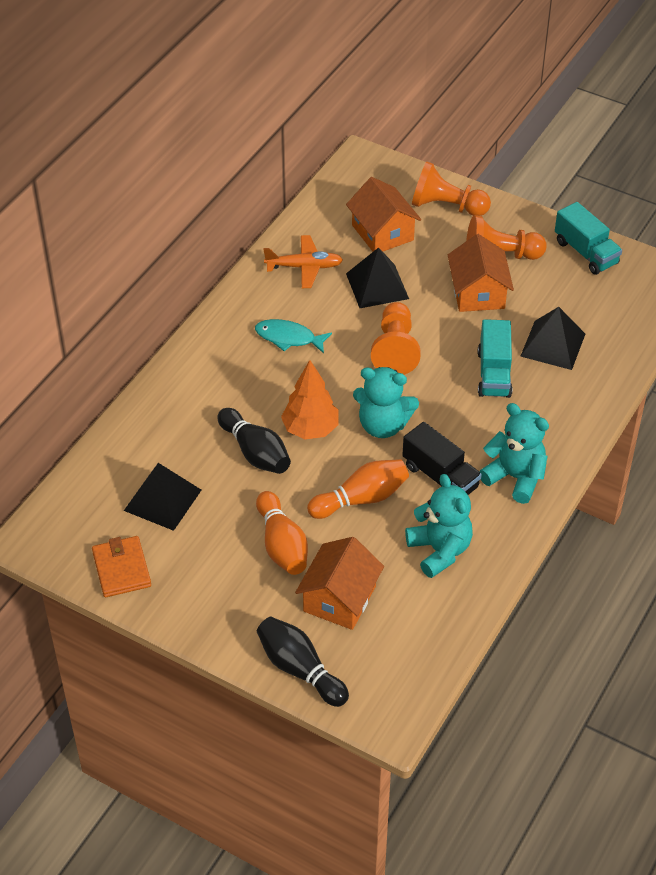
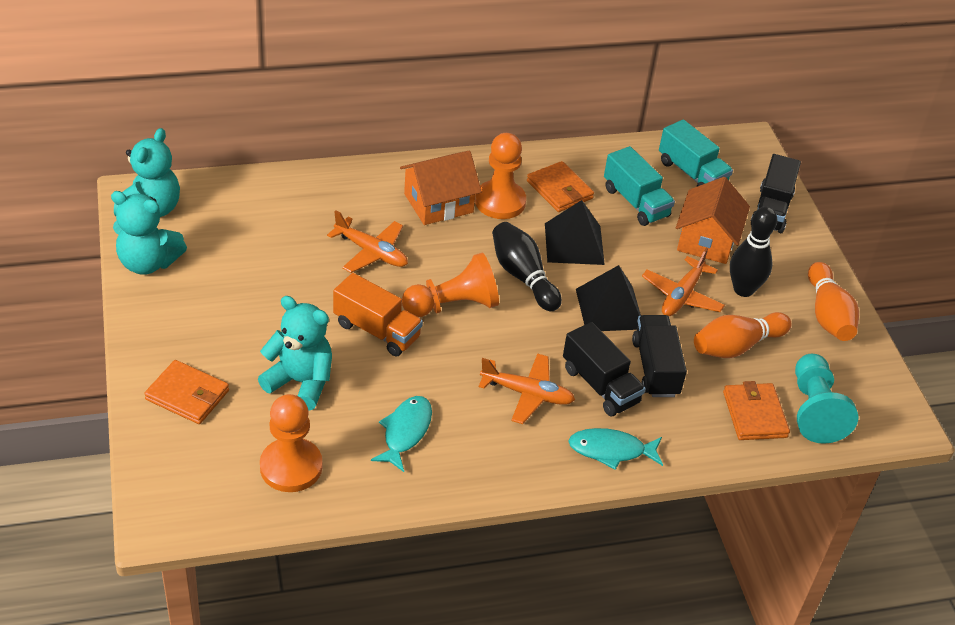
black pyramid: [124,463,201,531] [346,247,409,308] [520,307,585,370] = 3 -> [545,200,605,265] [576,265,641,331] = 2
black truck: [402,422,482,495] = 1 -> [563,322,645,417] [632,315,687,397] [751,154,801,233] = 3
orange house: [295,537,384,630] [346,177,421,252] [448,234,514,312] = 3 -> [400,151,482,225] [676,177,750,264] = 2
orange plane: [263,235,343,288] = 1 -> [327,210,408,273] [479,353,575,424] [642,248,725,316] = 3
orange tree: [281,360,339,439] = 1 -> none = 0
orange truck: none = 0 -> [333,273,423,356] = 1
orange wallet: [92,536,151,597] = 1 -> [144,360,229,424] [527,161,594,212] [723,381,790,440] = 3
turquoise fish: [255,319,332,353] = 1 -> [371,396,432,472] [568,428,663,470] = 2
turquoise pawn: none = 0 -> [795,354,858,444] = 1

